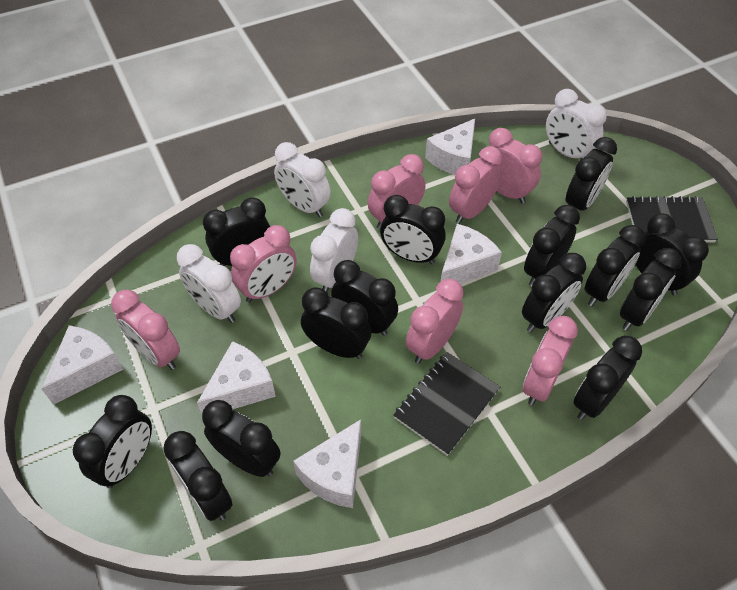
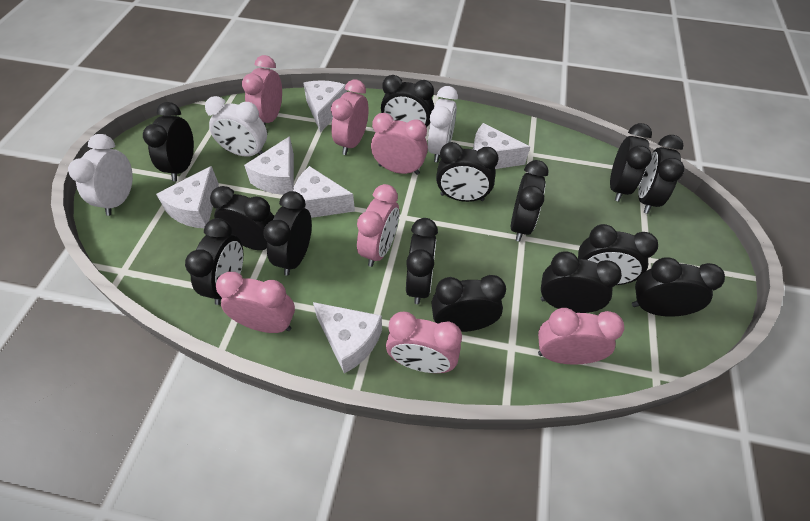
black notebook: [393,352,500,456] [626,196,718,242] = 2 -> none = 0
white cheese: [42,325,123,405] [197,341,276,414] [293,419,361,508] [425,119,475,175] [441,224,502,284] = 5 -> [156,166,219,228] [244,136,294,195] [293,166,355,218] [304,80,347,133] [313,302,382,373] [473,123,530,169] = 6
white clock: [177,244,241,323] [274,142,331,217] [310,208,358,292] [546,89,607,159] = 4 -> [68,134,133,216] [205,96,267,157] [428,86,458,162] = 3

